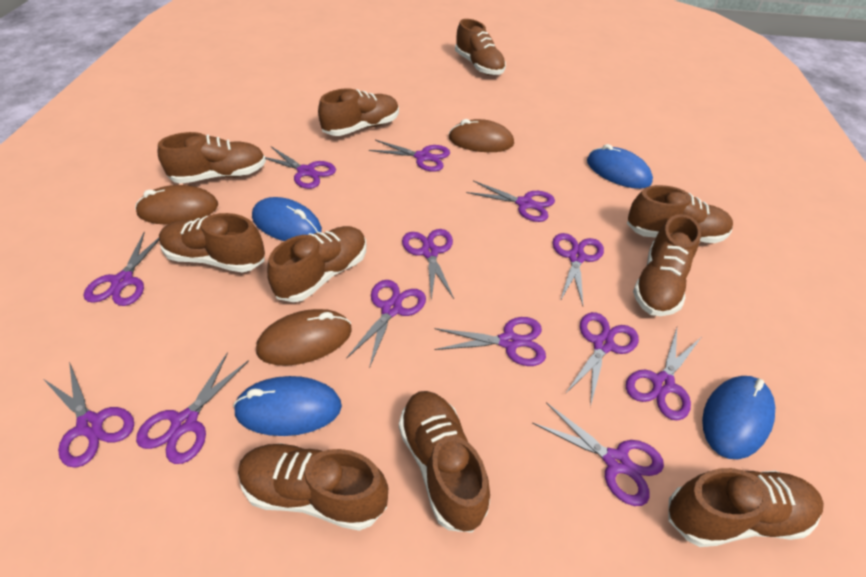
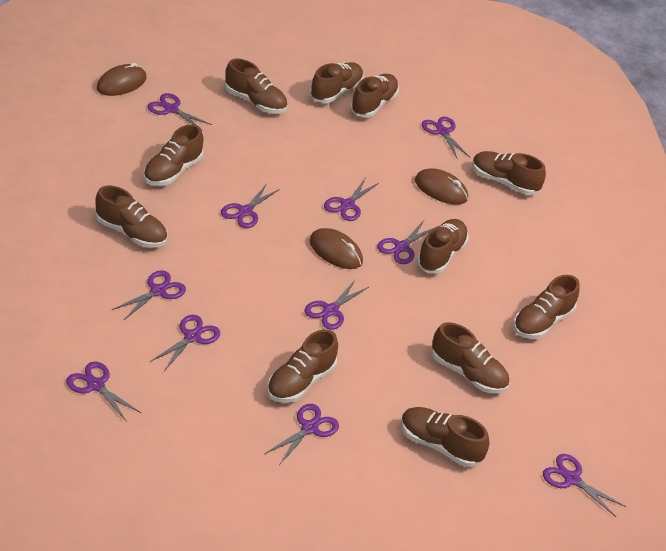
blue mouse: [233,376,342,436] [252,197,322,241] [587,144,653,189] [702,376,775,459] = 4 -> none = 0
brown shoe: [158,132,266,184] [159,213,265,273] [238,443,388,531] [267,226,366,302] [318,88,399,136] [399,391,490,533] [455,19,506,75] [627,185,733,243] [633,214,701,316] [668,468,824,547] = 10 -> [95,185,167,248] [144,124,203,186] [225,59,287,113] [267,329,338,403] [310,62,364,103] [350,74,399,117] [401,407,489,467] [417,219,469,273] [432,322,509,393] [472,151,546,195] [513,275,580,339] = 11
purple scissors: [43,362,134,468] [83,232,159,306] [136,352,249,464] [265,147,336,189] [346,280,426,368] [369,140,450,172] [402,229,454,300] [434,317,546,366] [466,181,555,222] [533,402,664,506] [553,233,604,306] [565,312,639,407] [626,328,701,420] = 13 -> [66,361,141,422] [112,271,186,321] [147,93,212,131] [150,315,220,371] [221,184,280,228] [265,404,339,465] [305,279,369,330] [324,178,379,221] [377,219,438,264] [422,117,470,160] [543,454,626,517] = 11

